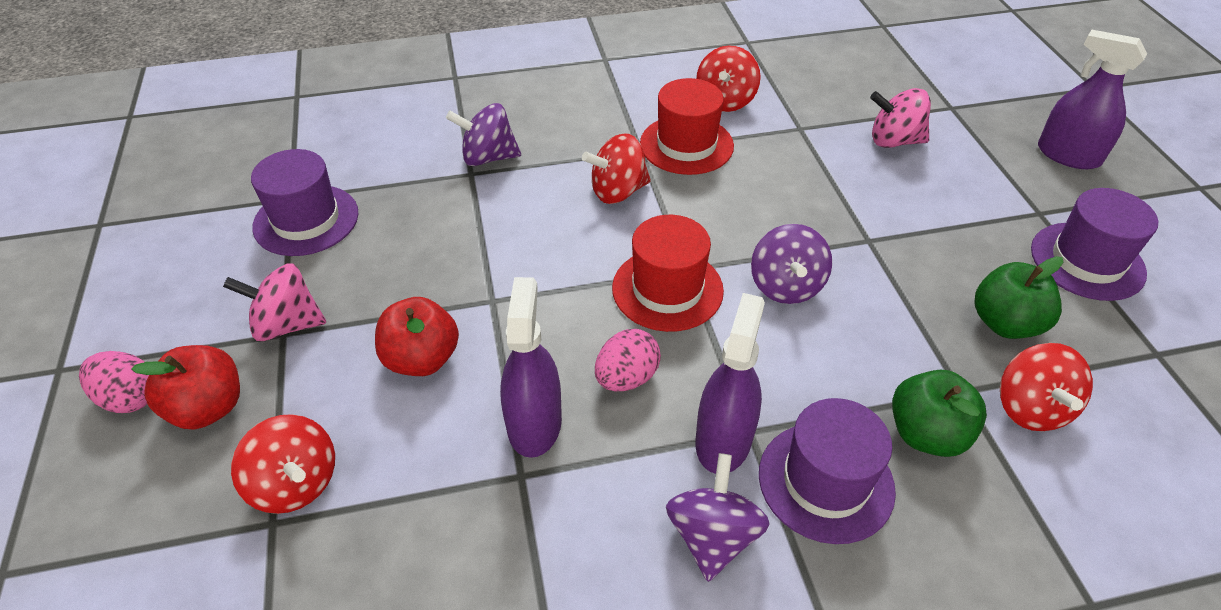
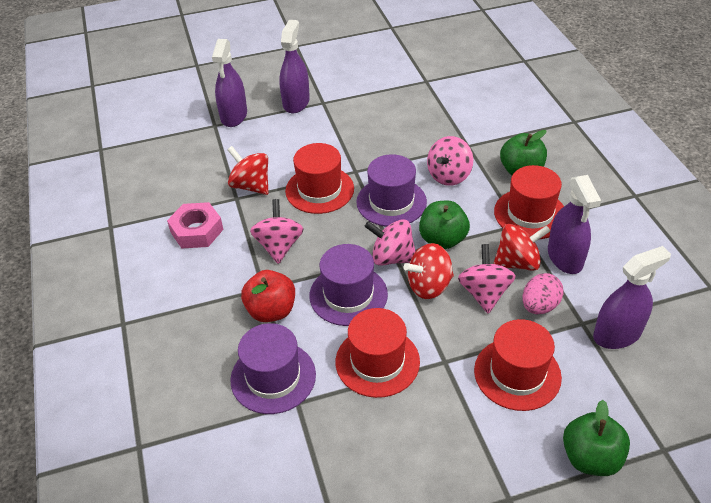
green apple: [892,370,987,457] [974,256,1063,339] = 2 -> [419,201,470,249] [500,130,547,175] [563,400,630,476] = 3
pink egg: [79,351,149,413] [595,329,661,391] = 2 -> [522,273,564,314] = 1
pink nut: none = 0 -> [167,202,223,249] = 1
pink spinning top: [223,263,326,341] [870,88,931,148] = 2 -> [250,199,303,264] [364,219,416,266] [427,136,473,186] [458,244,516,314] = 4
purple spinning top: [446,103,521,166] [666,453,770,582] [751,224,832,304] = 3 -> none = 0
purple spray bottle: [500,277,562,458] [695,293,765,474] [1038,30,1147,169] = 3 -> [212,39,247,127] [279,20,310,113] [548,175,601,274] [593,246,671,349] = 4
red apple: [131,345,240,429] [375,297,459,376] = 2 -> [241,270,295,322] = 1
red hat: [612,215,724,332] [640,78,734,175] = 2 -> [285,143,354,214] [336,308,420,398] [474,319,562,411] [494,165,564,239] = 4
red spinning top: [231,414,335,514] [582,133,651,204] [696,45,761,112] [1000,343,1093,431] = 4 -> [227,146,269,195] [404,243,454,299] [493,224,550,271] = 3

